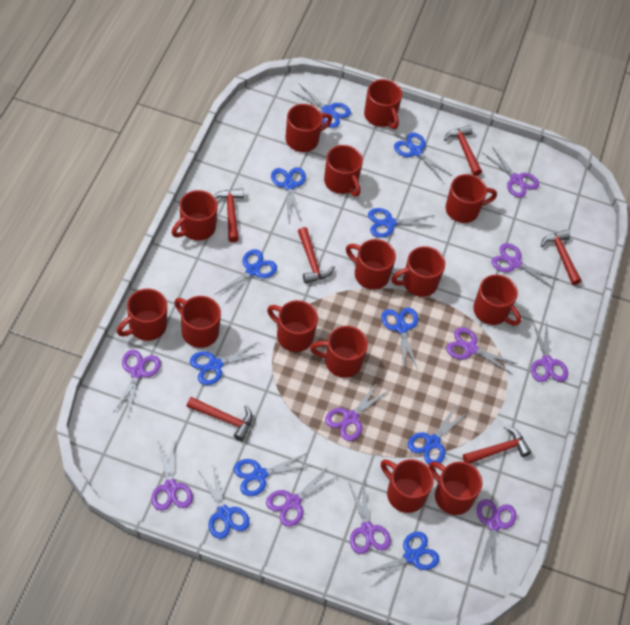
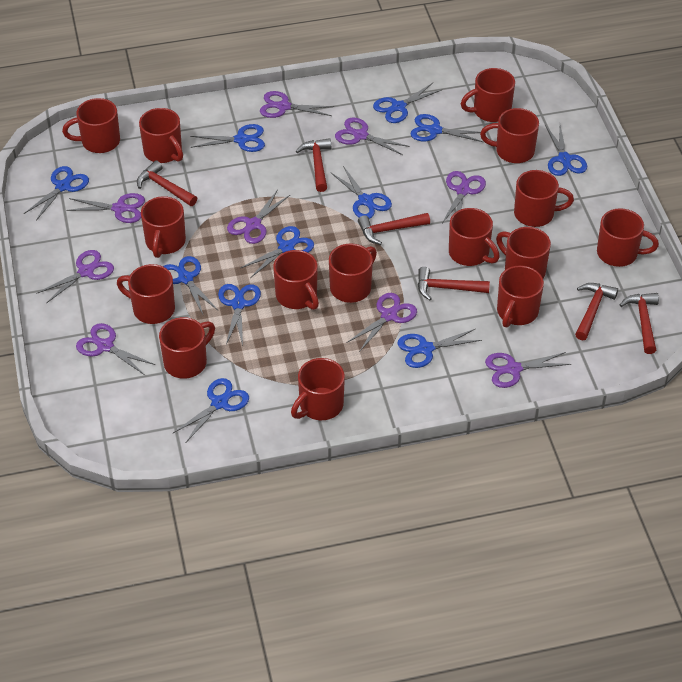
purple scissors: [114,350,161,415] [151,441,193,511] [266,467,337,527] [325,382,388,441] [349,483,391,554] [446,327,518,375] [477,499,517,574] [483,147,539,198] [492,243,560,289] [531,322,568,382] = 10 -> [36,250,114,303] [66,193,145,223] [76,323,155,375] [227,189,290,244] [260,91,334,118] [335,118,410,155] [347,293,417,352] [442,171,486,223] [485,352,571,388] = 9
red mug: [117,289,167,341] [171,190,218,241] [174,296,221,348] [267,300,318,352] [285,104,332,152] [310,326,368,378] [324,145,363,197] [346,239,396,290] [364,79,402,129] [381,459,434,513] [391,246,445,297] [429,461,482,515] [446,174,497,223] [473,274,521,326] = 14 -> [62,98,120,153] [117,264,175,324] [139,108,183,163] [141,196,186,258] [159,317,215,379] [273,250,319,310] [291,358,345,420] [329,243,377,303] [449,208,500,266] [461,68,515,122] [480,108,539,163] [496,227,551,278] [497,265,544,327] [514,170,574,227] [597,208,659,267] = 15

